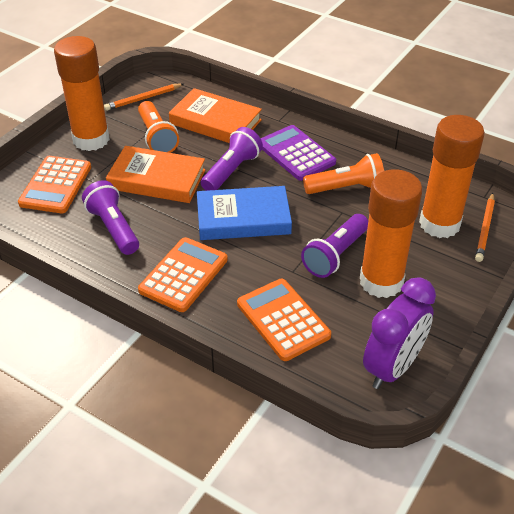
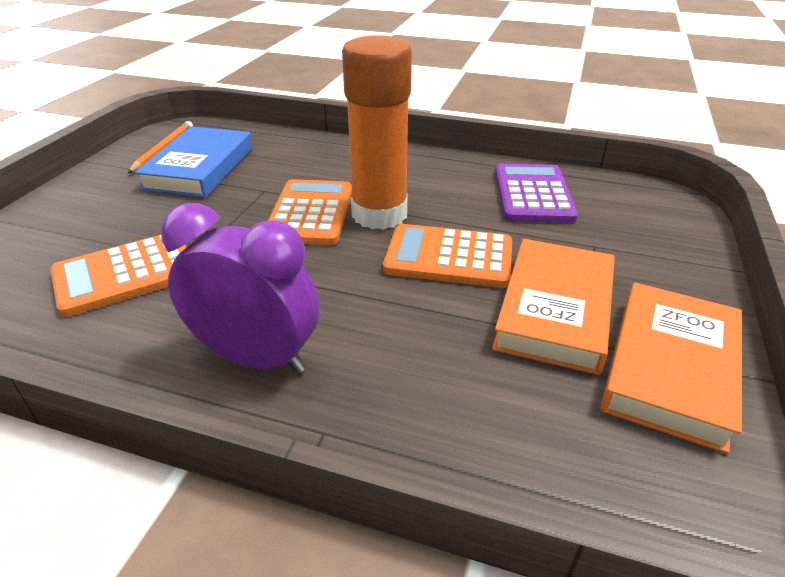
orange flashlight: [138,101,179,153] [303,153,384,194] = 2 -> none = 0
orange glue stick: [54,36,110,151] [360,169,423,298] [419,115,485,238] = 3 -> [342,35,412,230] = 1
orange pencil: [104,83,184,111] [475,193,495,262] = 2 -> [127,121,193,173] = 1
purple flashlight: [82,180,139,255] [201,127,263,191] [301,214,368,278] = 3 -> none = 0

